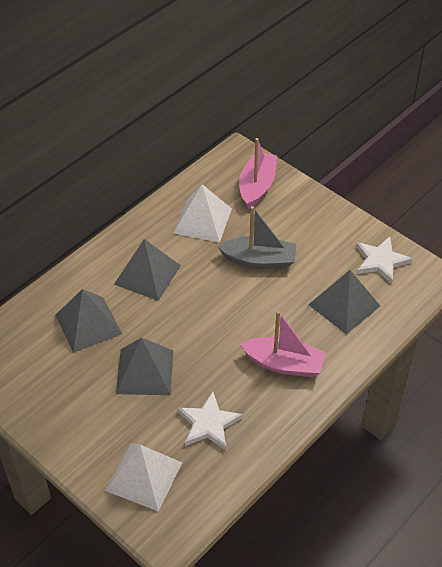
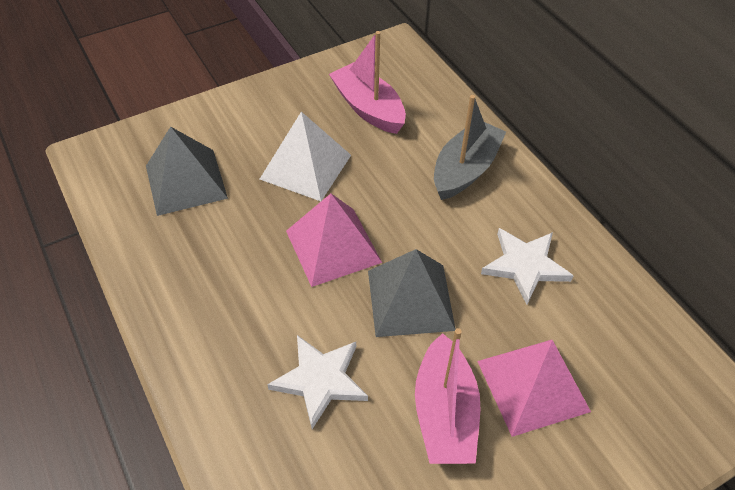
grey pyramid: [55,289,122,353] [114,239,181,301] [116,337,174,395] [308,270,380,334] = 4 -> [146,126,228,216] [368,249,455,337] = 2
pink pyramid: none = 0 -> [286,194,382,287] [477,340,591,437] = 2
white pyramid: [105,443,182,511] [174,184,232,243] = 2 -> [260,112,351,201] = 1

